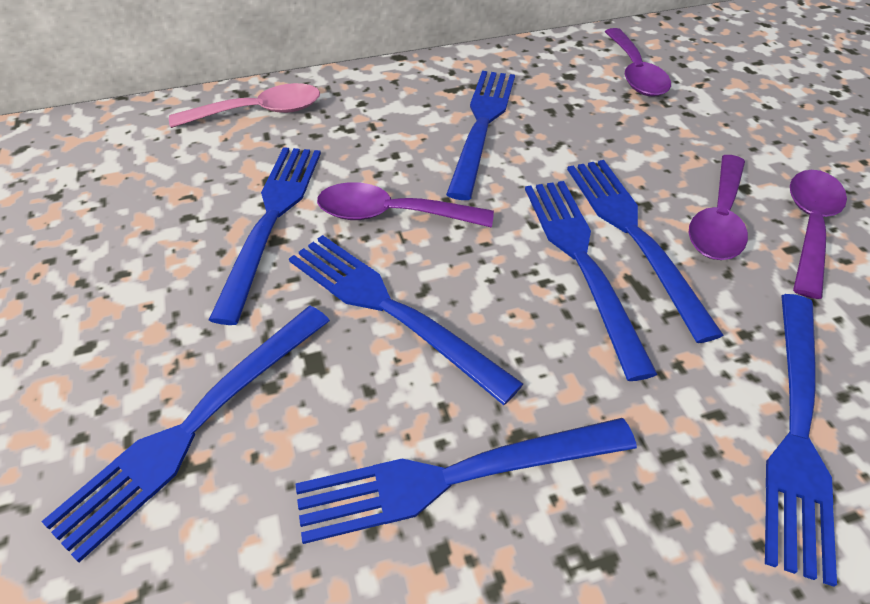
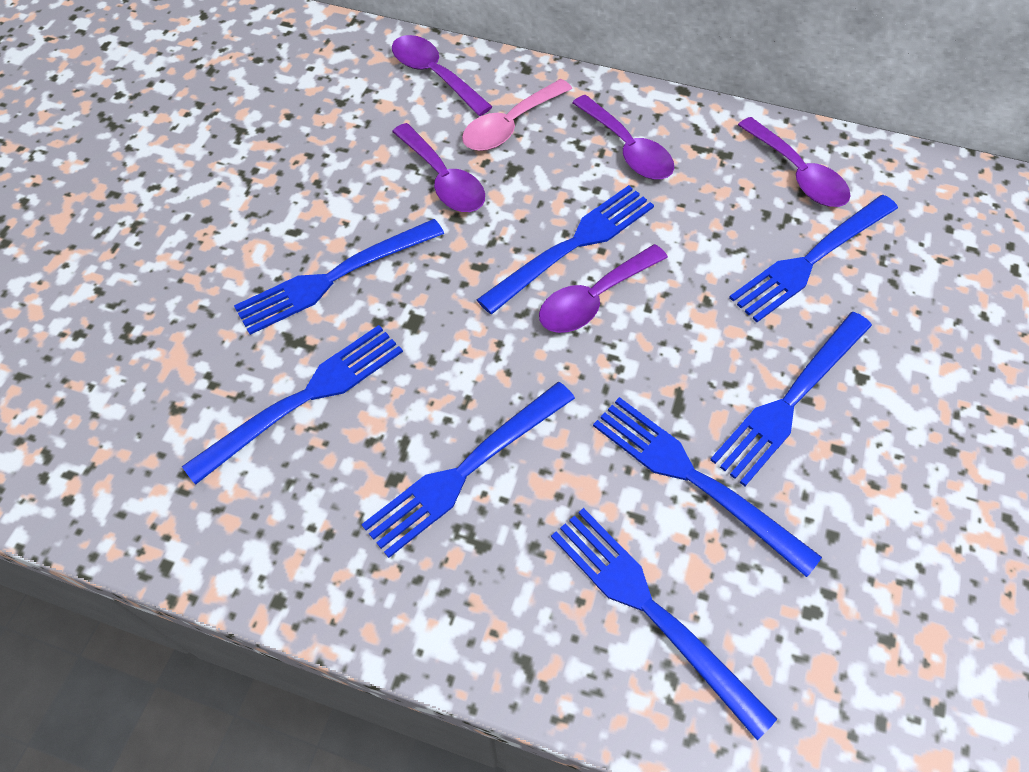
purple spoon: [317,182,494,227] [605,28,671,97] [689,155,748,260] [790,170,847,299] = 4 -> [392,35,493,116] [392,123,485,212] [539,244,668,333] [572,95,674,179] [738,117,851,207] = 5

